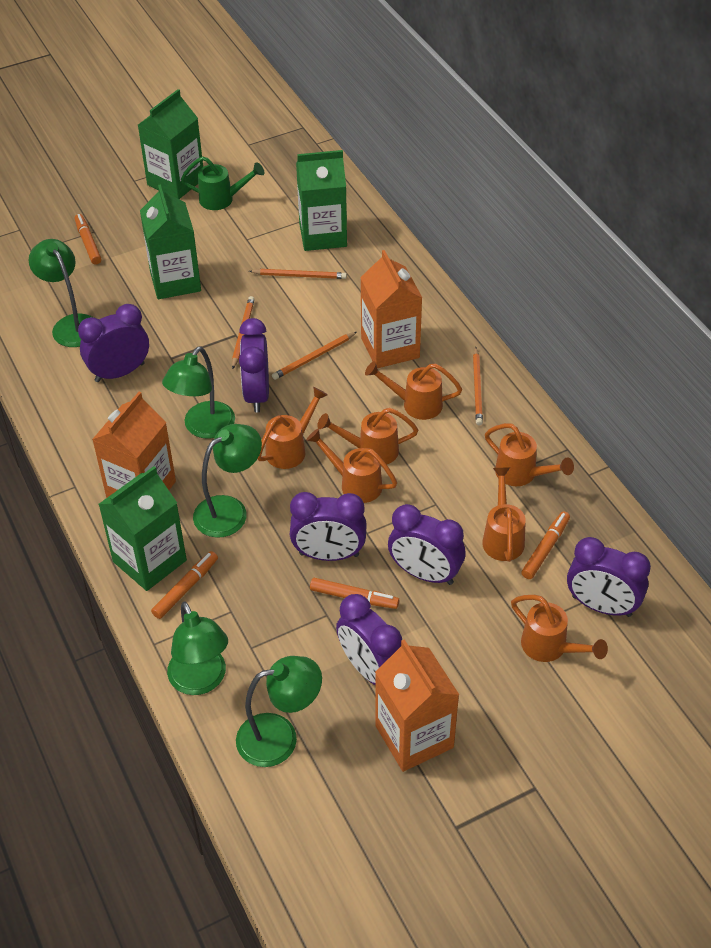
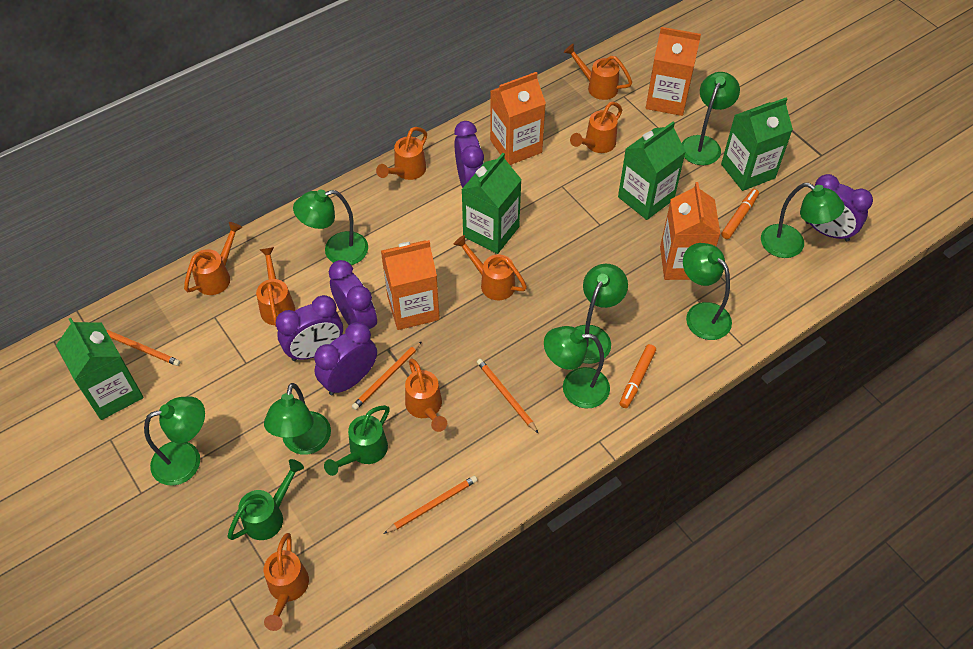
green lamp: [29,239,94,347] [162,346,235,439] [167,602,228,695] [193,424,262,538] [236,656,322,767] = 5 -> [144,396,205,486] [264,383,331,455] [293,190,368,265] [544,326,610,408] [575,264,628,364] [682,72,740,165] [683,243,732,340] [761,183,845,258] = 8
green watering can: [181,156,264,210] = 1 -> [228,459,304,540] [324,405,390,476] = 2
orange carton: [92,392,176,498] [360,250,422,368] [375,639,459,772] = 3 -> [381,240,440,330] [490,72,546,165] [646,27,701,116] [660,182,721,280] = 4
orange marker: [75,214,102,265] [151,551,218,619] [310,578,400,609] [521,511,570,579] = 4 -> [620,344,656,408] [721,189,759,239] = 2
orange watering can: [258,387,328,469] [306,428,397,503] [317,408,418,464] [365,361,462,420] [482,467,526,562] [485,423,574,486] [511,595,608,662] = 7 -> [184,222,243,295] [256,247,295,326] [264,533,309,631] [376,127,427,180] [405,358,447,432] [454,235,527,300] [564,44,632,100] [570,102,622,153] = 8
purple clock: [78,304,149,382] [239,318,269,413] [290,492,367,561] [336,594,402,685] [388,504,465,585] [567,537,651,617] = 6 -> [276,295,343,361] [314,322,377,395] [329,260,377,329] [454,121,484,188] [805,174,873,241] = 5

